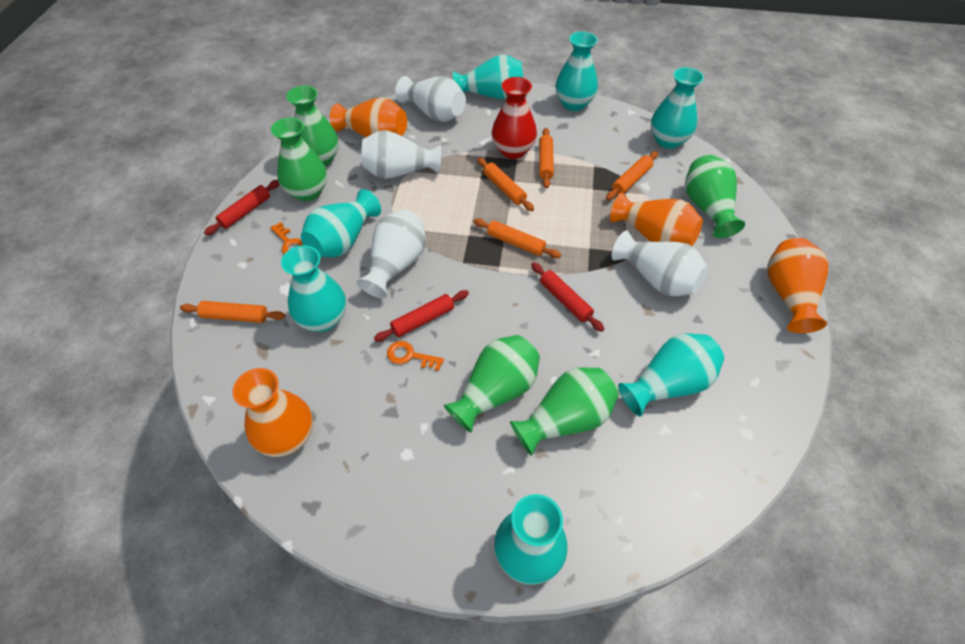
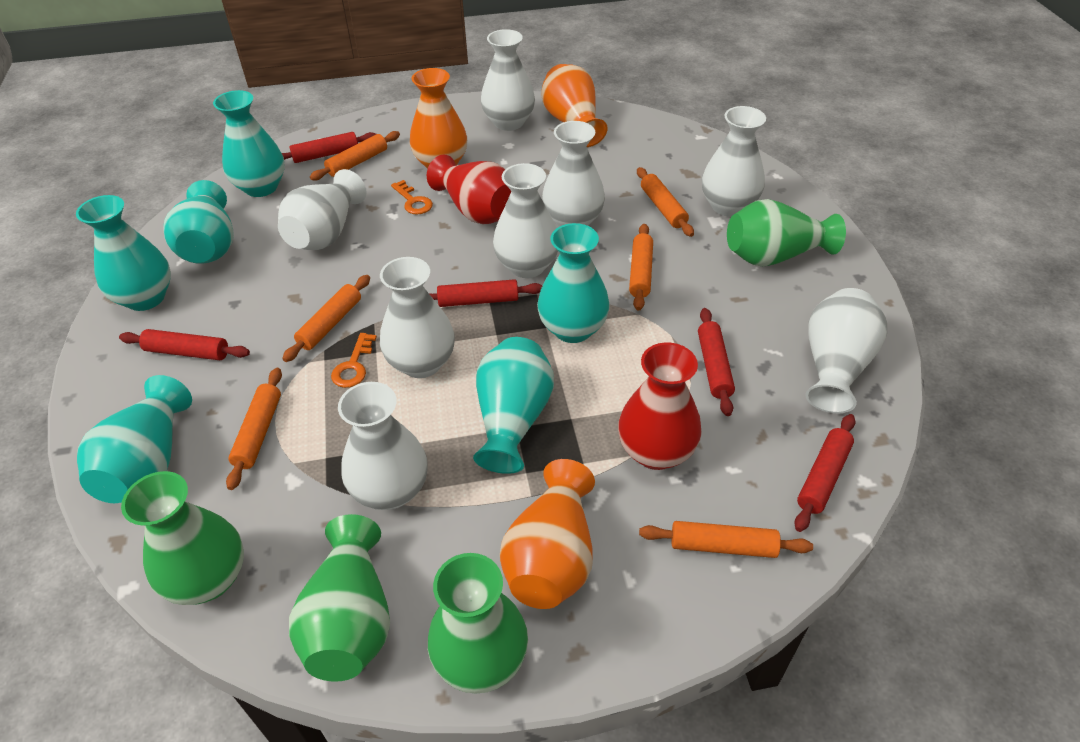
green vase: [271,118,327,201] [286,86,339,167] [444,335,540,433] [510,367,619,456] [685,155,745,238] = 5 -> [121,471,244,605] [289,514,390,682] [428,553,528,694] [727,199,846,266] = 4
orange rolling pin: [180,301,285,323] [473,219,561,258] [477,157,534,211] [539,128,554,188] [606,151,658,200] = 5 -> [226,368,282,490] [282,275,370,362] [310,131,400,180] [629,224,653,311] [637,167,694,237] [639,521,813,558] = 6
orange vase: [232,368,313,457] [330,97,407,138] [610,193,703,246] [767,238,828,333] = 4 -> [410,68,467,169] [500,459,595,609] [541,64,608,147] = 3
red rolling pin: [204,180,279,236] [374,290,469,342] [531,262,604,332] = 3 -> [119,329,250,360] [282,132,376,163] [430,279,543,307] [698,308,735,416] [794,414,855,532] = 5
red vase: [492,77,537,159] = 1 -> [427,155,511,224] [618,342,702,470] = 2
turquoise vase: [281,245,346,332] [301,189,381,258] [453,55,523,99] [494,494,568,585] [555,31,598,111] [618,333,724,417] [651,67,704,149] = 7 -> [76,195,171,311] [77,375,192,503] [163,180,234,264] [213,90,285,197] [473,337,554,474] [537,223,610,343] = 6
white vase: [356,210,426,299] [361,130,441,179] [395,76,466,122] [612,230,708,296] = 4 -> [278,169,367,250] [338,382,428,510] [380,257,455,378] [481,29,535,131] [493,163,558,278] [542,121,605,227] [702,106,766,217] [806,288,887,413] = 8

